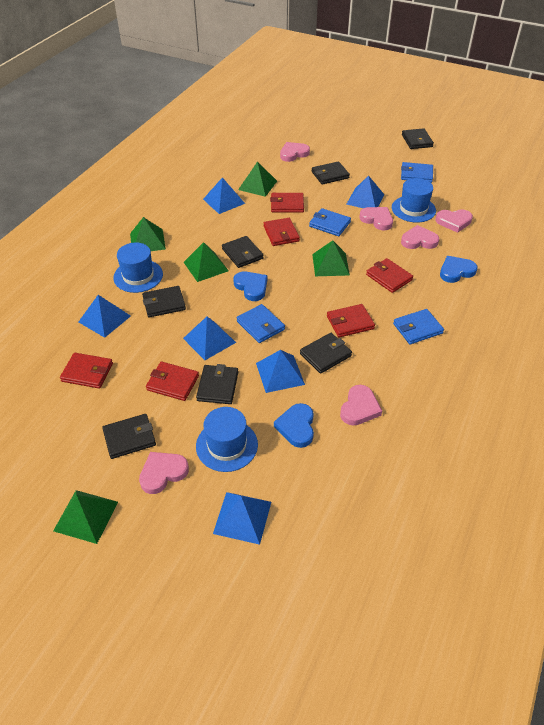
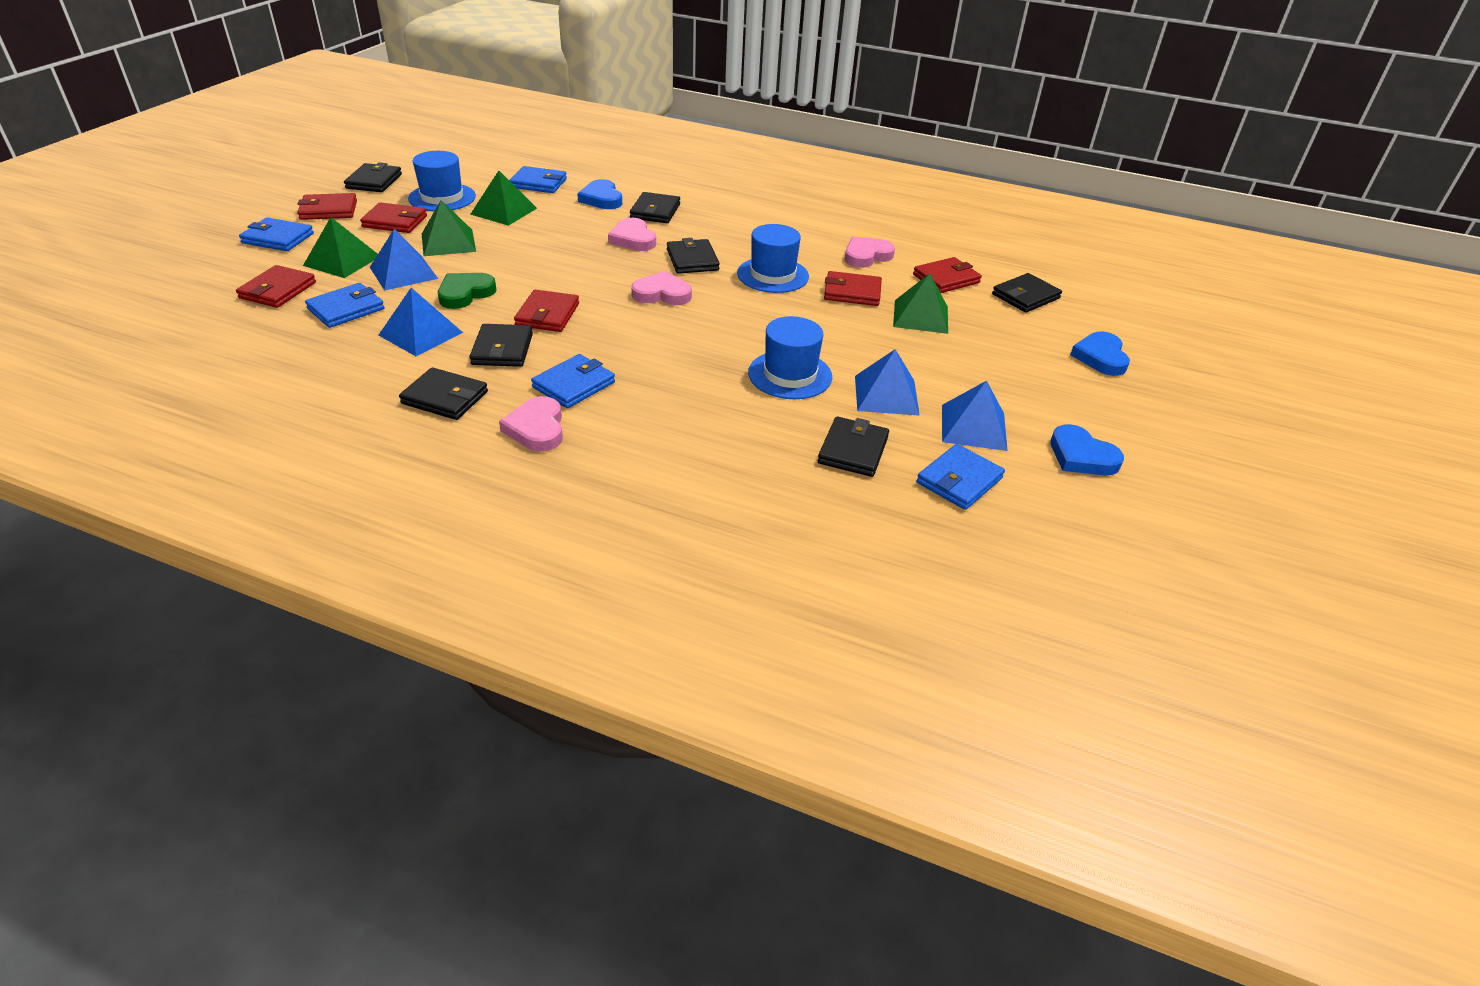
blue pyramid: [79,295,131,338] [183,316,236,360] [203,177,245,214] [213,492,271,545] [256,350,305,393] [346,175,384,208] = 6 -> [370,229,438,291] [379,288,463,356] [855,349,920,416] [942,381,1008,451] = 4
blue wallet: [237,304,285,343] [309,208,351,236] [393,309,444,344] [401,162,433,183] = 4 -> [239,217,314,251] [305,283,384,328] [509,166,567,193] [531,354,615,408] [916,444,1005,510] = 5
green heart: none = 0 -> [438,273,497,309] = 1
green pyramid: [53,490,118,544] [130,217,166,251] [184,242,229,282] [238,162,277,197] [312,240,350,276] = 5 -> [303,217,378,278] [422,200,476,256] [470,171,537,226] [893,273,948,334] = 4
pink heart: [139,452,189,494] [280,142,310,162] [340,385,382,426] [359,207,393,231] [401,225,439,249] [436,209,473,233] = 6 -> [499,396,563,452] [608,218,656,251] [631,271,692,305] [845,236,895,268] = 4

